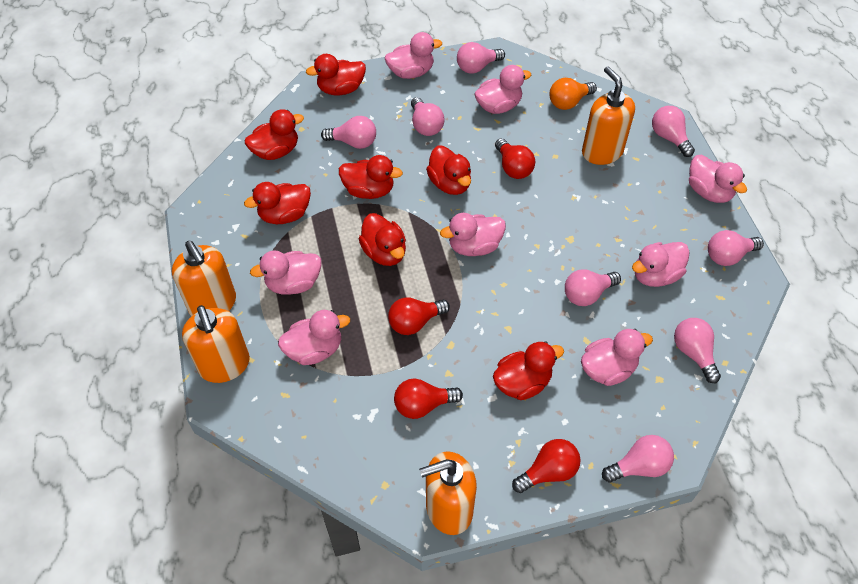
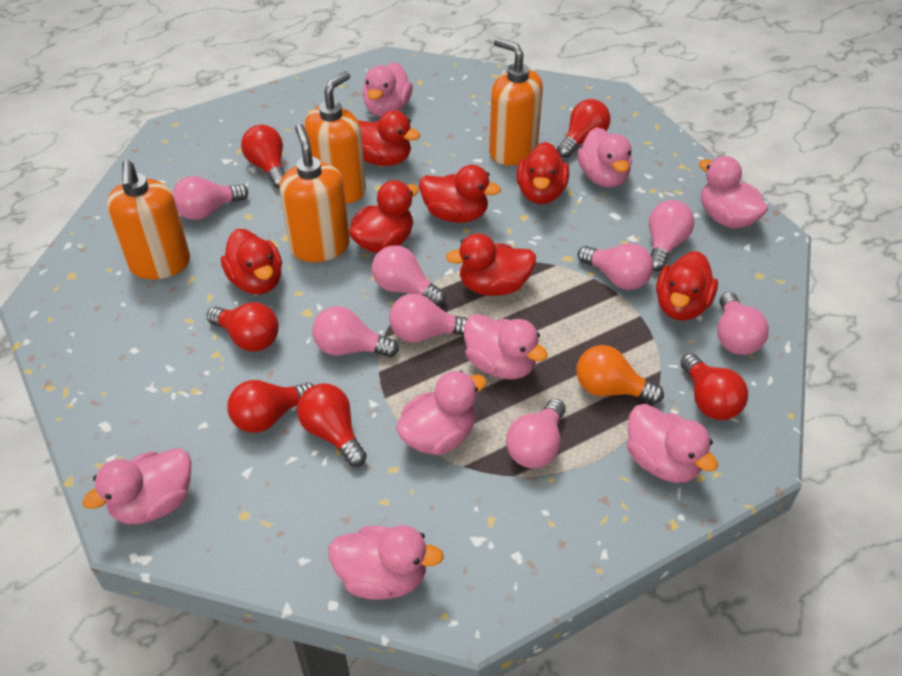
red light bulb: [388,297,450,335] [394,379,463,419] [495,138,535,179] [512,439,581,493] = 4 -> [207,302,279,352] [227,380,314,433] [241,125,285,188] [297,384,367,467] [557,99,610,158] [681,353,748,420] = 6

